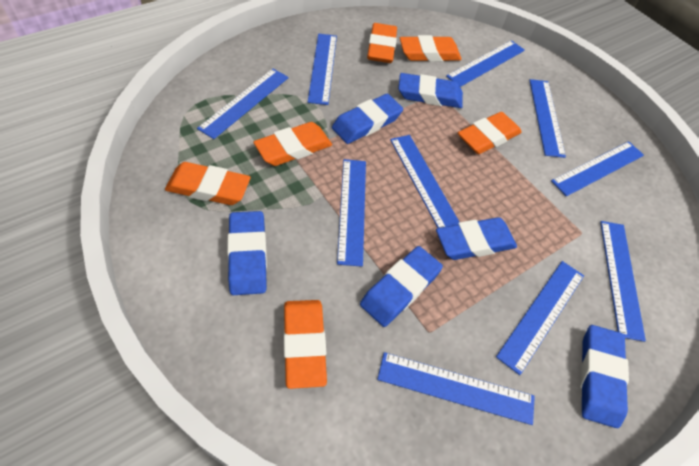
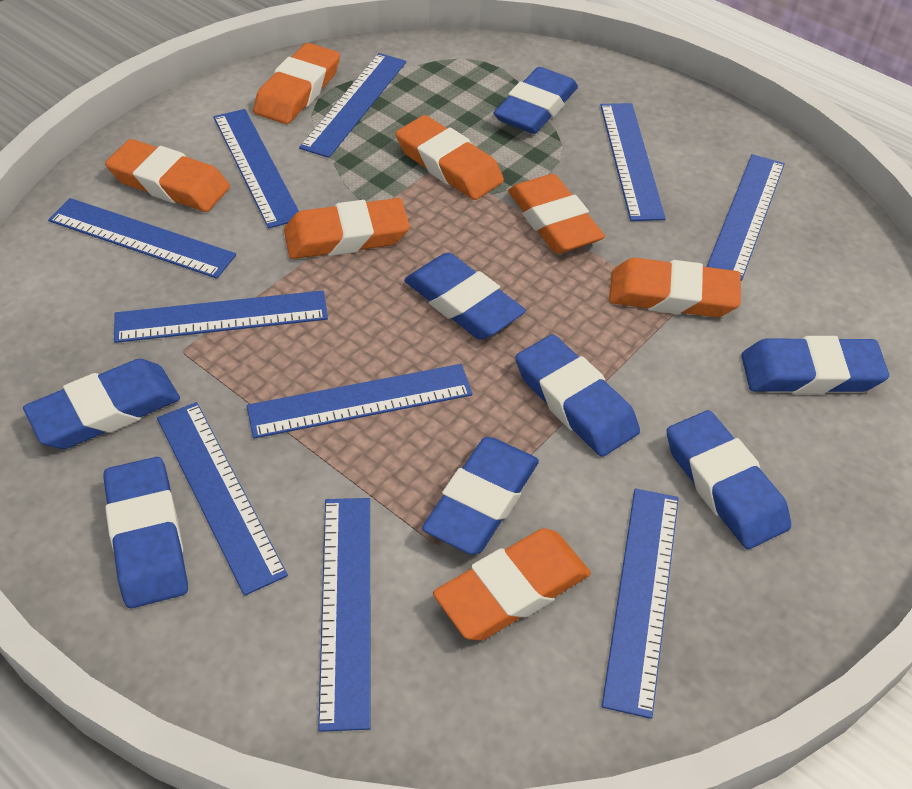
blue eraser: [227,211,267,295] [332,94,403,144] [360,246,443,327] [398,73,463,108] [436,217,517,260] [580,325,629,428] = 6 -> [23,359,180,449] [103,457,188,608] [404,252,526,339] [422,437,539,555] [494,67,578,134] [515,334,640,457] [667,410,791,549] [741,336,889,394] = 8
orange eraser: [165,162,251,205] [254,122,332,166] [284,300,327,389] [367,23,397,63] [400,35,461,62] [458,112,522,154] = 6 -> [105,139,230,212] [253,43,340,124] [284,198,410,259] [396,115,504,200] [433,528,591,641] [508,174,605,254] [609,258,741,317] = 7

